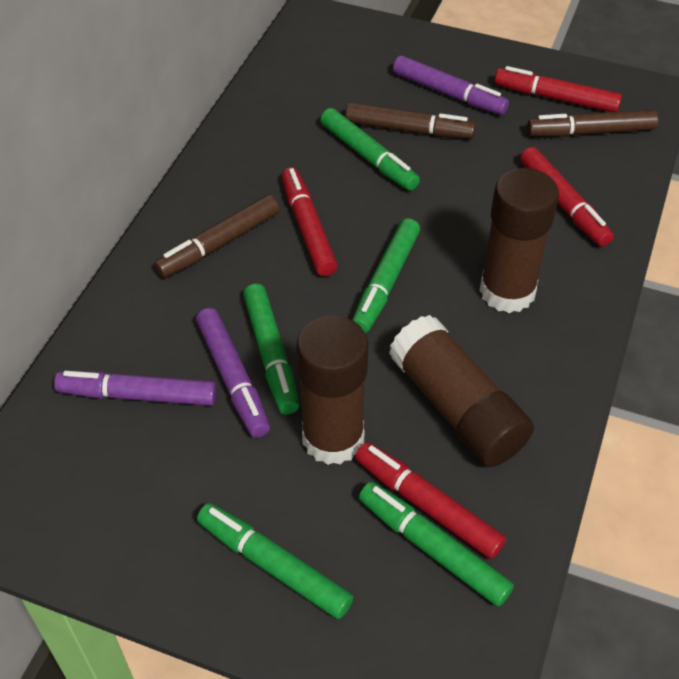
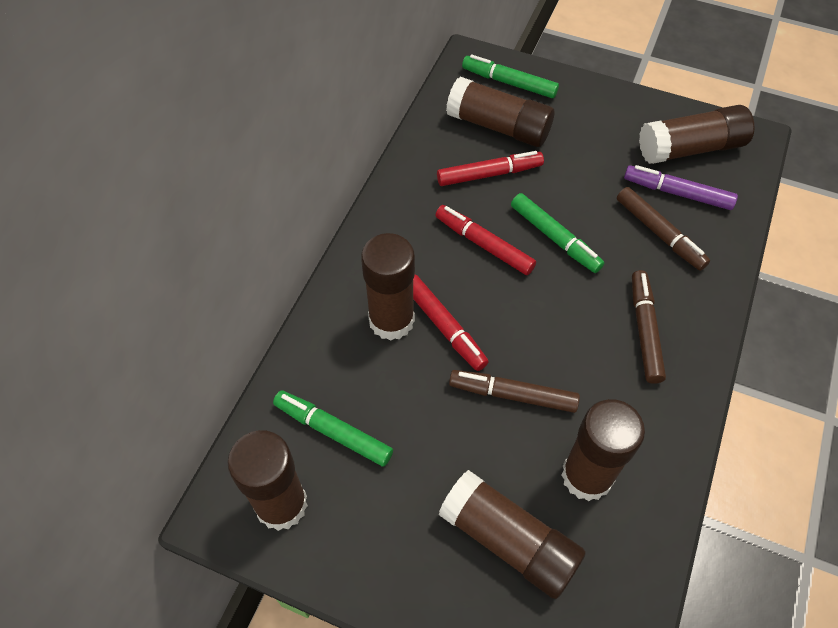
brown glue stick: [296,315,368,465] [389,315,534,467] [479,168,559,313] = 3 -> [228,430,308,531] [361,233,415,341] [438,470,586,599] [446,77,554,147] [561,399,645,501] [639,105,755,164] = 6
green marker: [197,503,353,619] [243,284,299,415] [320,108,420,191] [352,218,420,333] [359,482,514,607] = 5 -> [273,390,393,467] [462,54,559,98] [511,193,605,273] = 3
purple marker: [54,371,217,406] [196,308,270,438] [393,56,509,115] = 3 -> [624,165,738,210] = 1
red marker: [281,167,338,276] [355,442,506,559] [495,66,622,112] [520,147,614,247] = 4 -> [413,275,489,371] [435,205,536,275] [437,151,544,186] = 3

